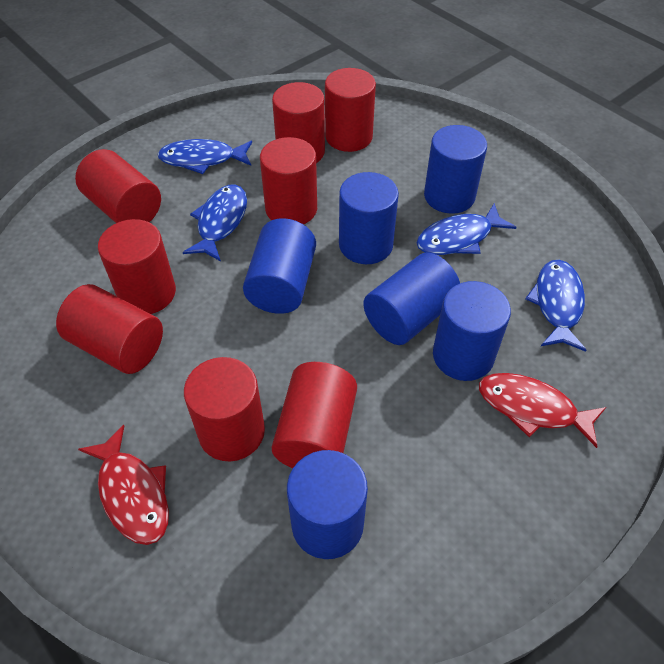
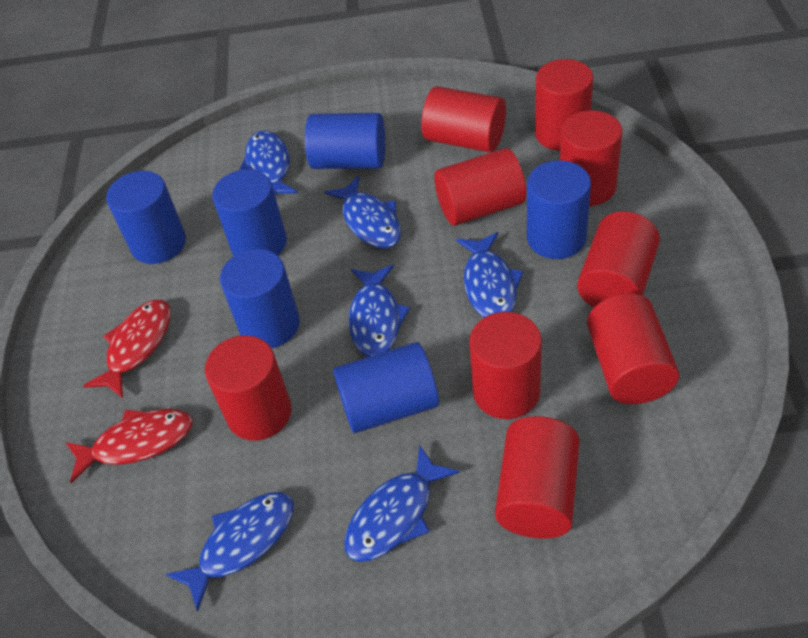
blue fish: [157,139,252,174] [183,185,247,261] [416,203,517,255] [525,260,586,352] = 4 -> [165,492,294,611] [239,130,298,195] [324,176,401,249] [344,445,460,562] [349,265,410,357] [456,232,523,318] = 6
red cylinder: [56,284,163,374] [75,149,161,223] [98,219,176,314] [184,357,265,461] [260,137,317,224] [271,362,357,468] [272,82,325,163] [325,68,376,152] = 8 -> [205,335,292,441] [421,86,506,152] [434,148,526,226] [469,312,542,419] [495,416,580,539] [535,59,593,151] [560,110,622,206] [577,211,660,307] [587,293,679,404] = 9

